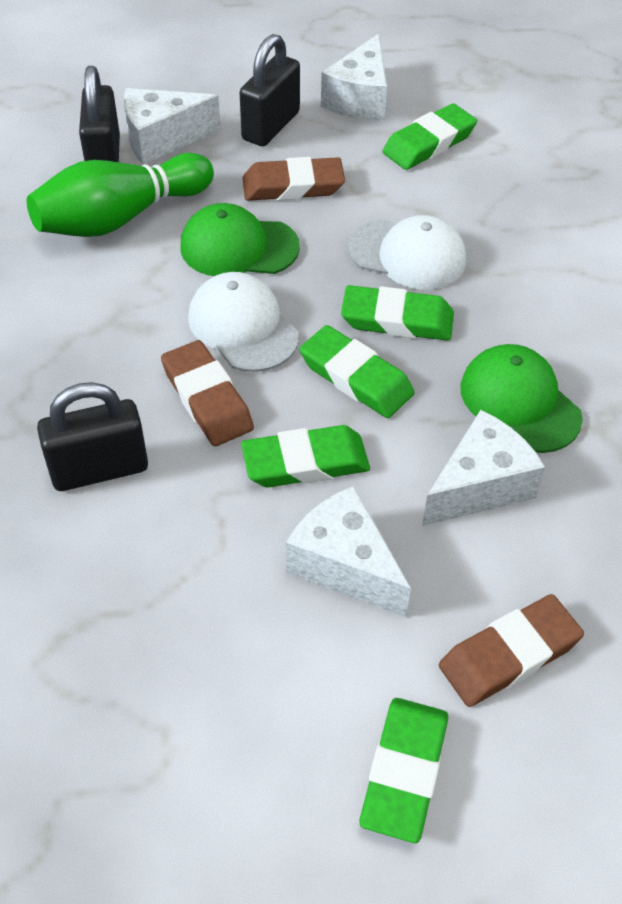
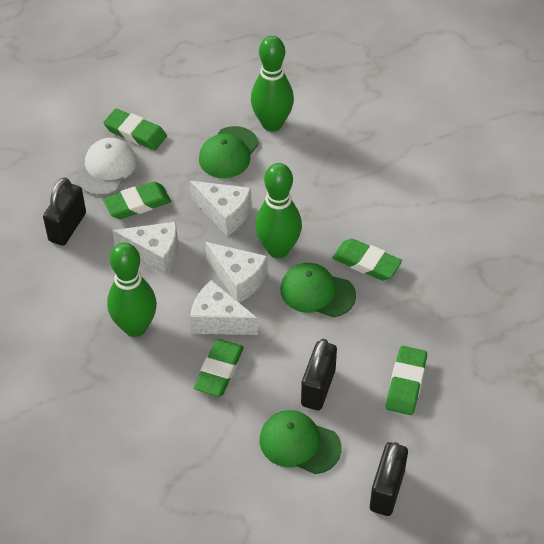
brown eraser: [161,340,254,446] [243,157,345,201] [439,594,584,707] = 3 -> none = 0
green bowling pin: [27,153,214,237] = 1 -> [107,242,157,337] [251,36,294,132] [255,163,302,258] = 3
green cap: [180,203,300,276] [460,344,583,453] = 2 -> [199,126,259,178] [260,410,342,474] [280,263,356,317] = 3
white cap: [188,272,299,372] [348,215,466,290] = 2 -> [77,138,136,196] = 1

